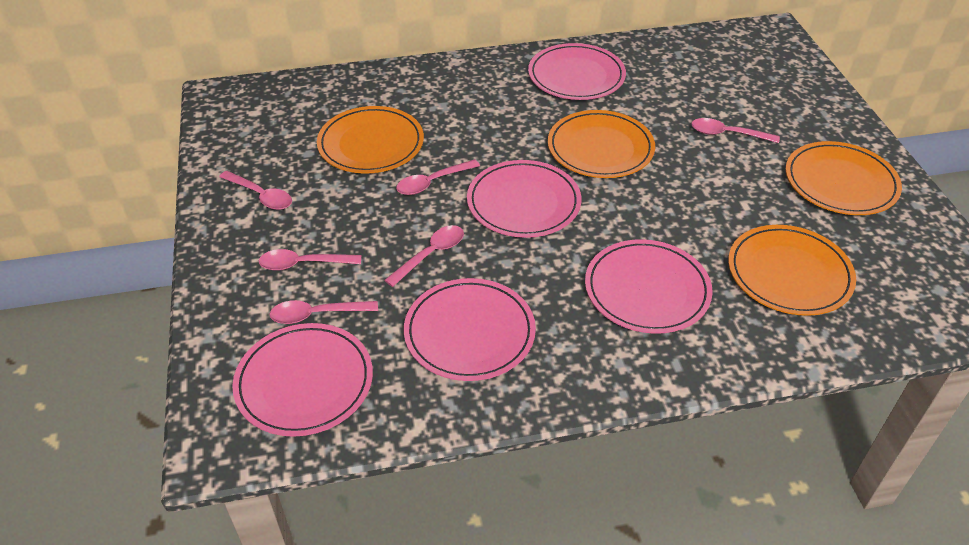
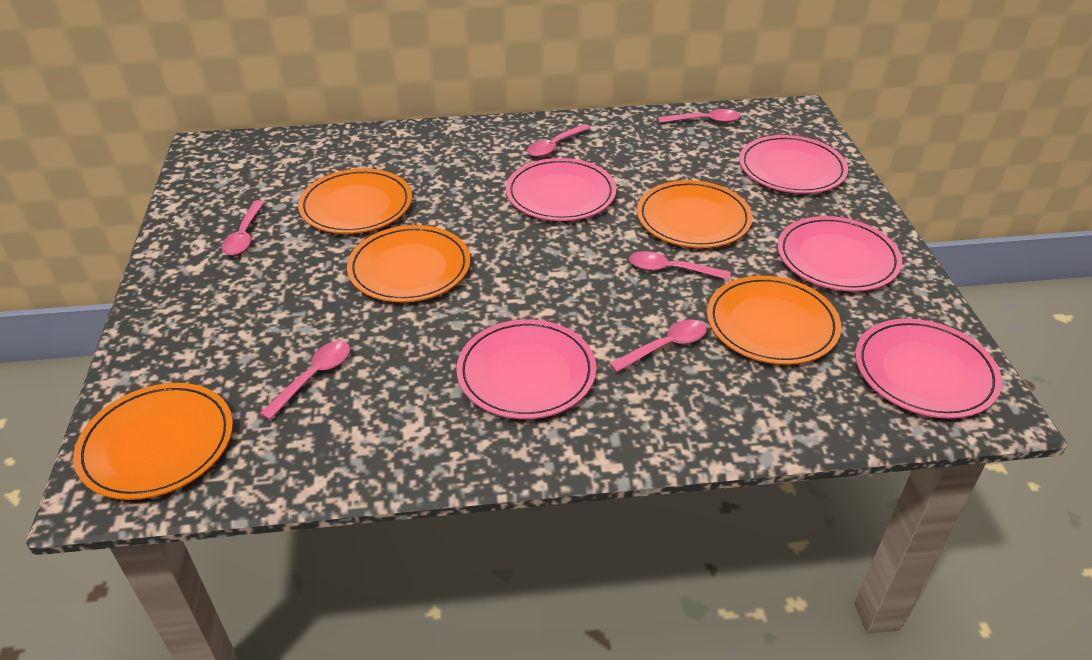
orange plate: [317,106,424,174] [548,110,655,178] [728,225,856,316] [785,141,902,215] = 4 -> [73,383,233,500] [298,169,412,234] [347,225,470,302] [637,180,753,248] [707,276,841,365] = 5

